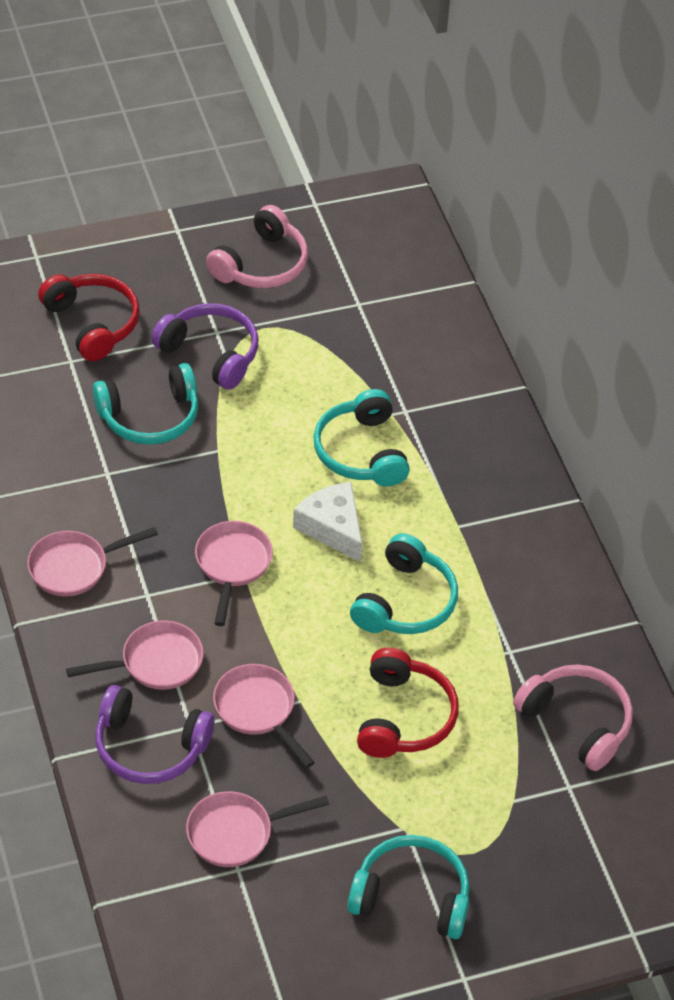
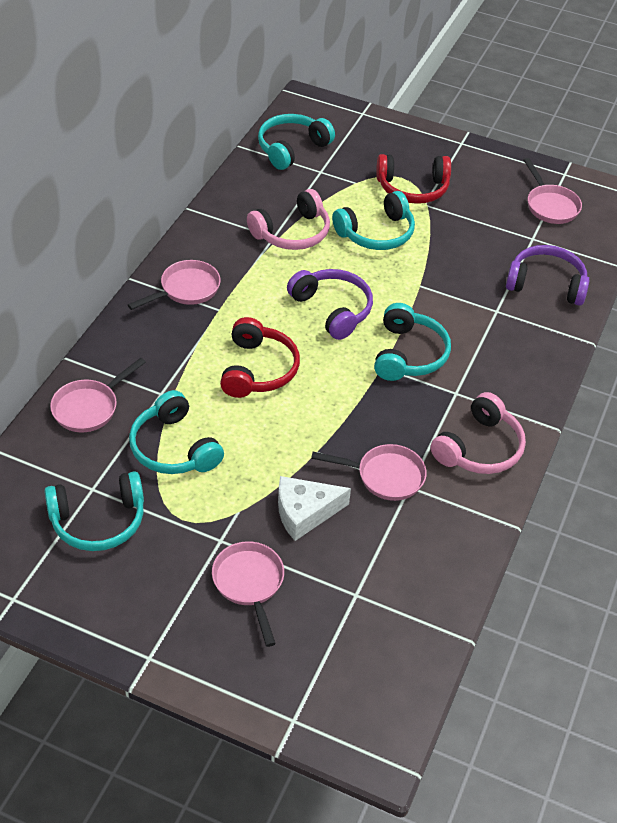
turquoise headphones: [93,363,198,445] [313,389,410,486] [347,835,469,939] [350,533,458,634] = 4 -> [44,471,144,551] [129,390,224,474] [258,114,335,170] [332,191,415,250] [374,303,451,381] = 5

